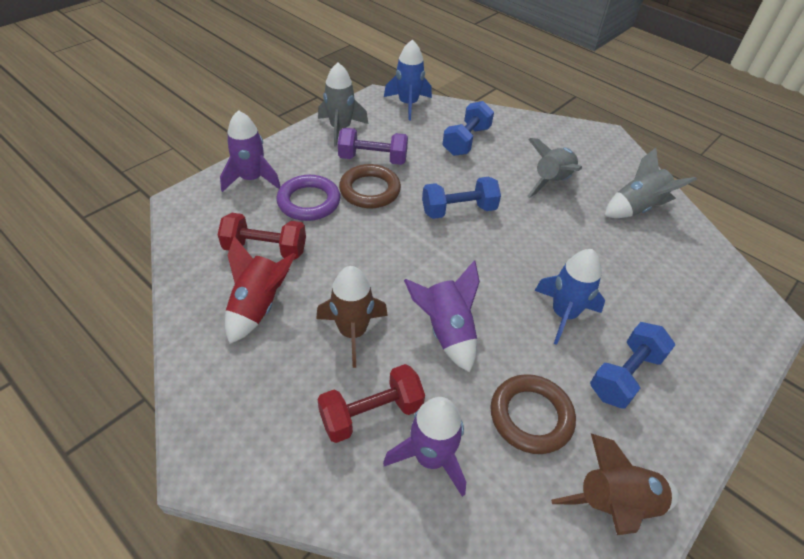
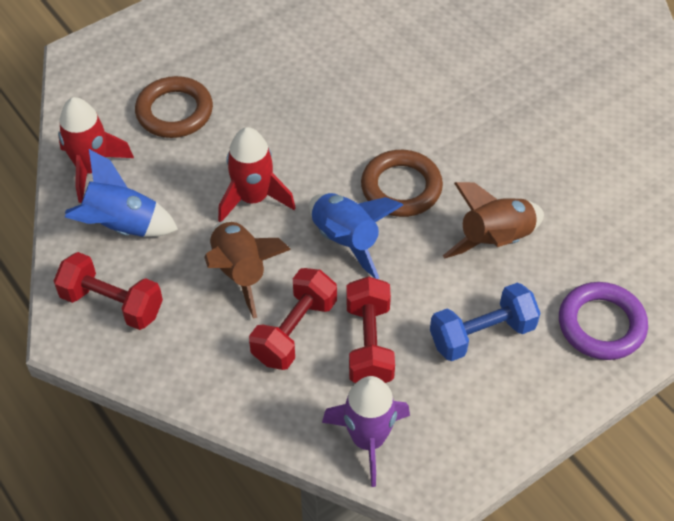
blue dumbbell: [422,177,501,219] [442,101,494,156] [590,322,675,409] = 3 -> [430,282,540,361] = 1
grey rocket: [318,63,368,147] [527,138,582,198] [604,148,697,218] = 3 -> none = 0
purple dumbbell: [338,128,408,165] = 1 -> none = 0
purple rocket: [220,110,281,192] [383,397,466,497] [404,260,480,372] = 3 -> [322,376,410,487] = 1
red dumbbell: [218,213,306,260] [317,364,425,443] = 2 -> [54,252,163,330] [249,268,337,370] [346,276,395,383] = 3
red rocket: [225,236,296,344] = 1 -> [58,97,134,203] [218,127,296,222] = 2

